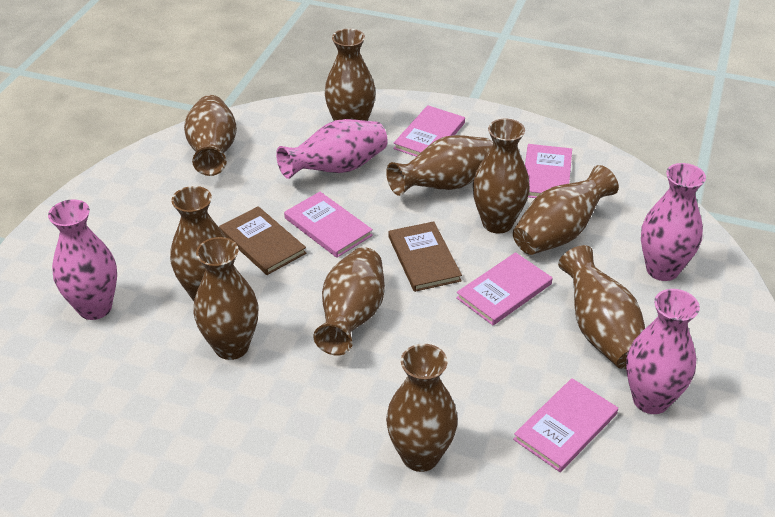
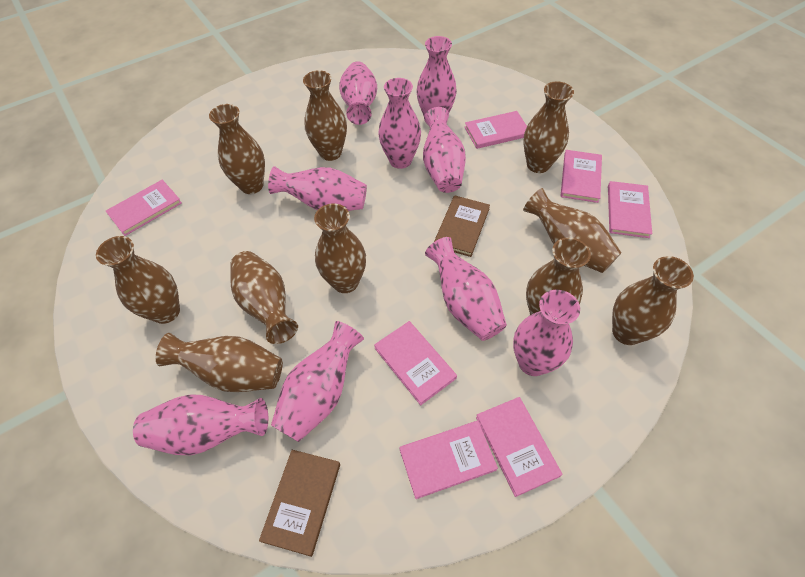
pink book: [284,192,373,258] [393,105,465,157] [456,252,553,325] [513,378,618,472] [525,144,572,198] = 5 -> [106,180,182,236] [374,321,457,405] [399,421,498,499] [465,111,527,149] [476,397,562,497] [561,150,602,203] [608,181,652,238] = 7
pink vase: [48,199,117,320] [276,119,388,179] [626,289,700,414] [641,163,706,281] = 4 -> [133,394,268,455] [268,166,367,211] [271,321,364,442] [339,61,377,125] [378,78,421,169] [417,36,457,116] [423,107,466,193] [425,237,507,341] [513,290,580,376] = 9

